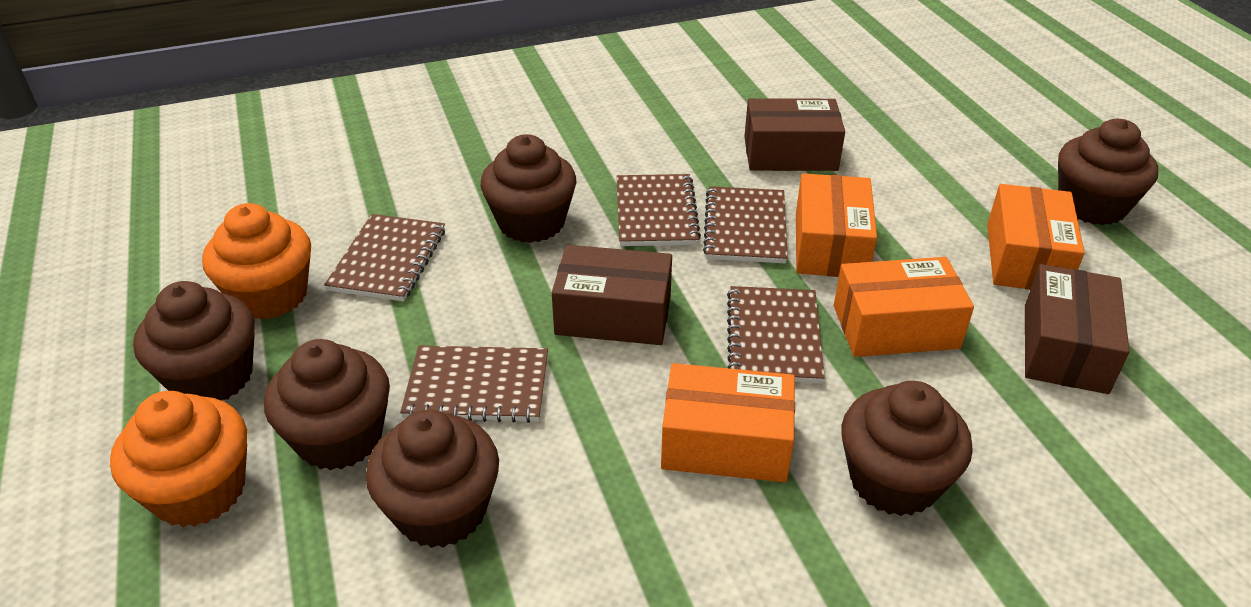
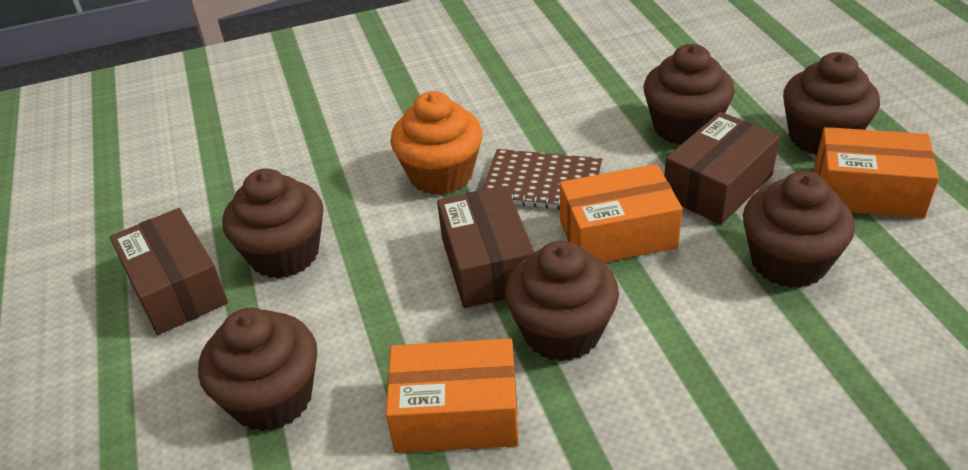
brown notebook: [324,214,445,301] [400,346,548,423] [616,174,701,246] [703,186,788,263] [727,286,825,383] = 5 -> [482,149,602,210] = 1
orange box: [661,363,795,482] [796,173,877,277] [834,257,974,357] [987,184,1085,290] = 4 -> [386,338,519,453] [560,164,683,263] [814,127,939,218] = 3
orange cupcake: [110,391,247,527] [202,203,311,320] = 2 -> [390,91,482,195] = 1

